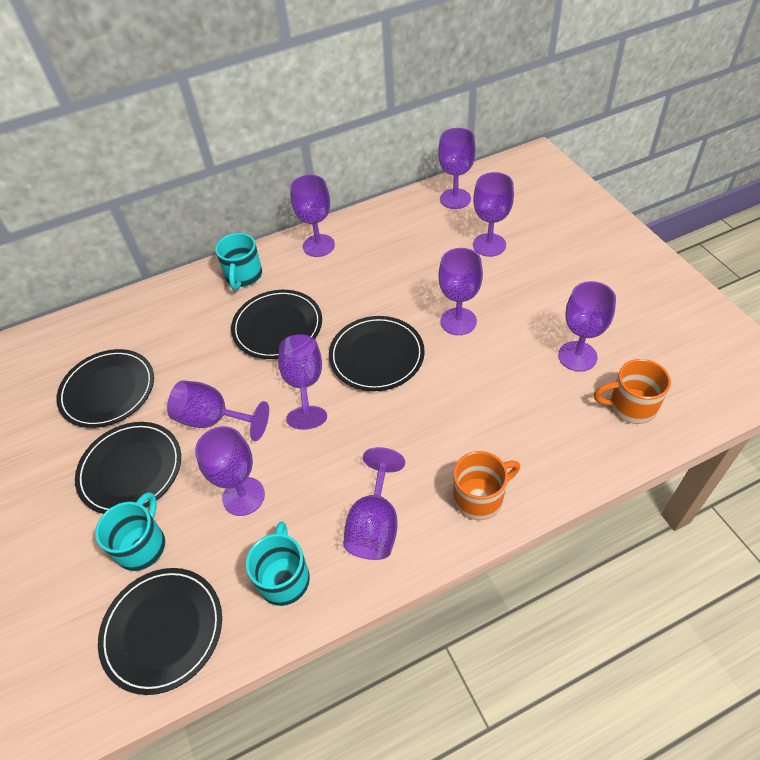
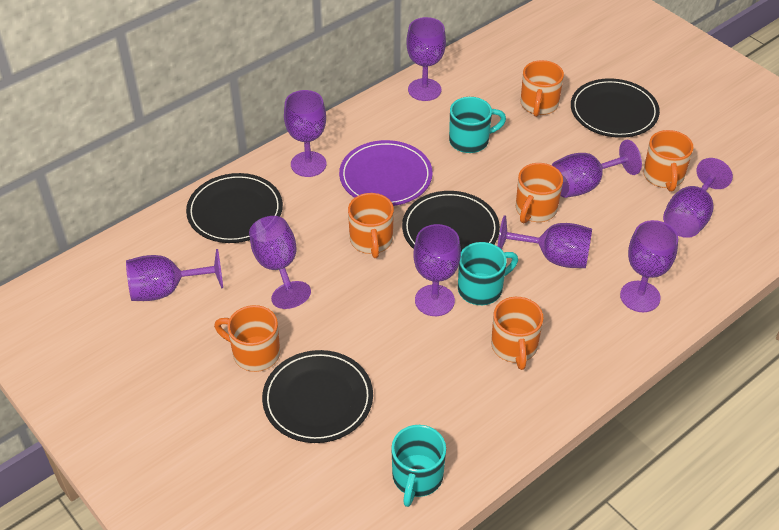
black plate: [56,349,154,428] [75,422,181,514] [98,568,222,695] [231,290,322,359] [329,316,425,391] = 5 -> [186,173,283,243] [262,350,373,443] [402,191,500,251] [571,78,660,138] = 4
orange mug: [453,451,520,520] [594,359,671,424] = 2 -> [214,305,280,372] [348,193,394,258] [491,297,543,370] [516,163,563,223] [520,60,564,117] [643,130,693,192] = 6
purple plate: none = 0 -> [339,140,433,206] = 1

